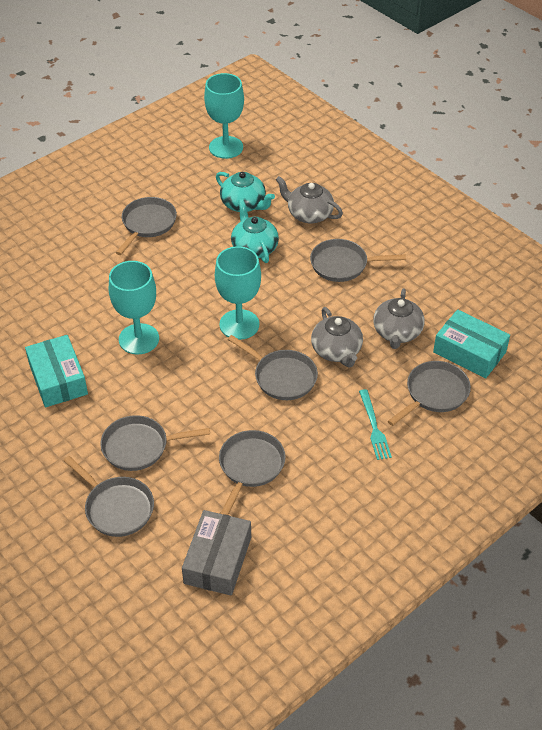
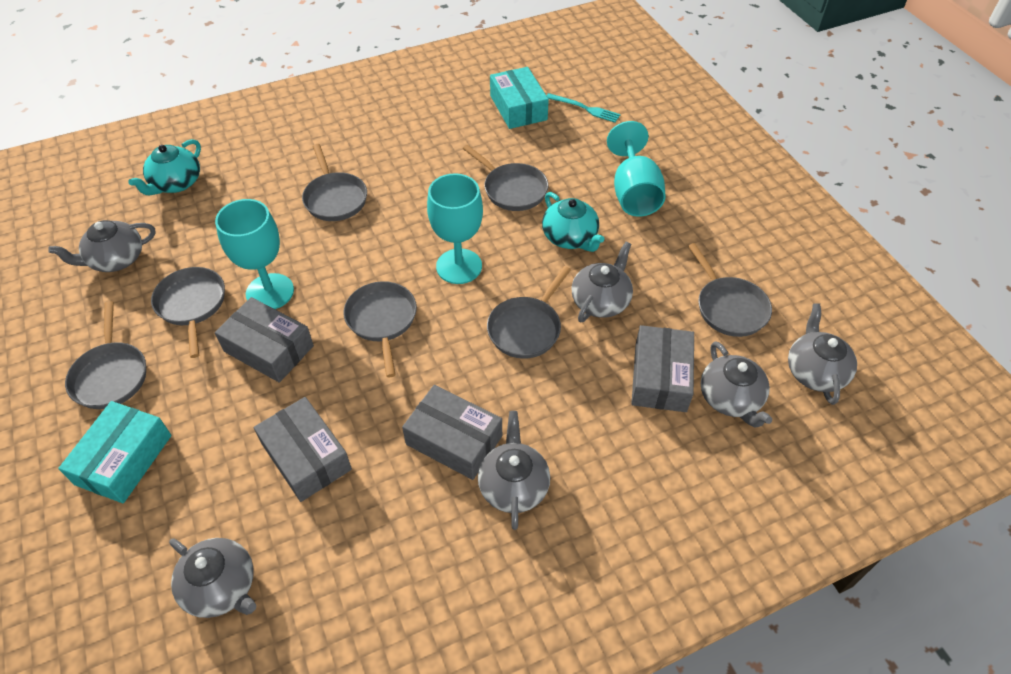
grey box: [182,510,251,596] = 1 -> [215,297,314,383] [254,397,352,502] [402,385,502,480] [631,325,694,412] = 4
grey teapot: [275,176,343,223] [311,307,363,367] [373,289,425,349] = 3 -> [48,220,156,272] [169,538,256,618] [478,411,550,530] [571,242,633,322] [701,341,772,428] [788,303,857,405] = 6

